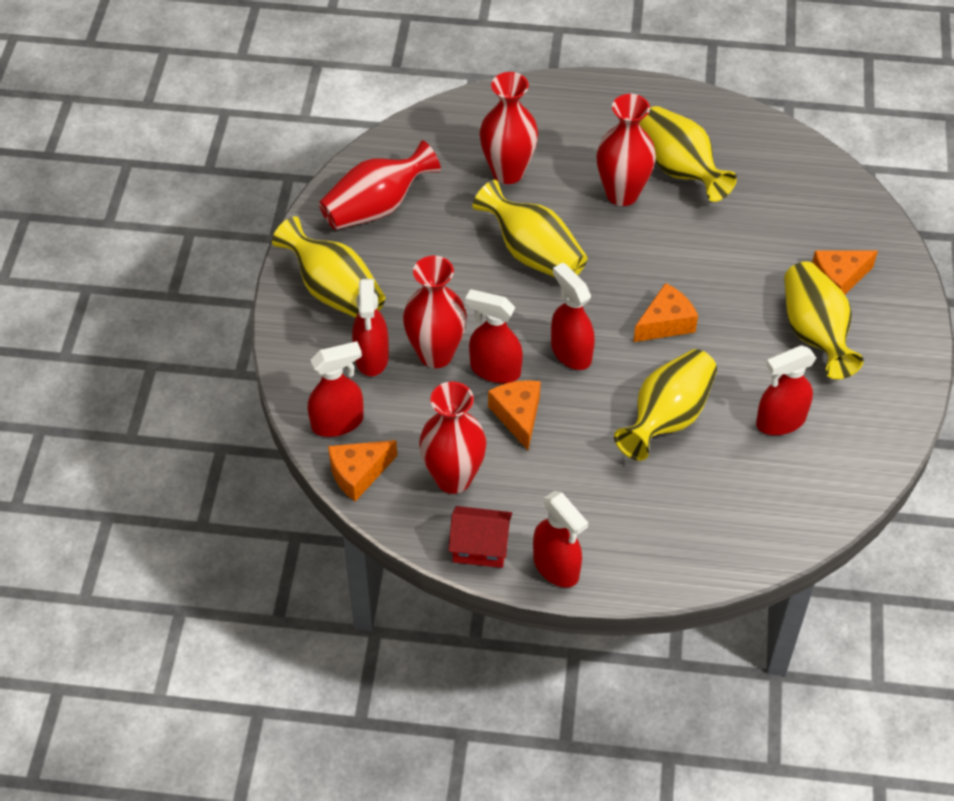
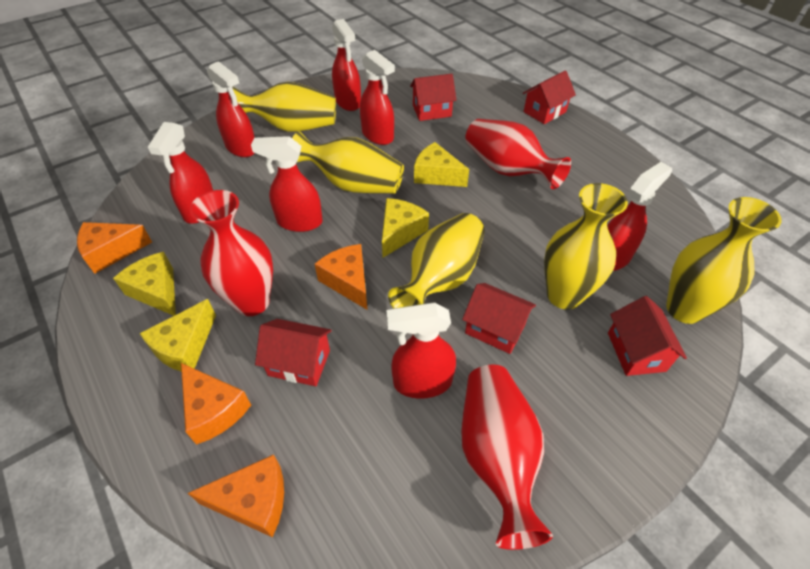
red house: [448,506,512,568] = 1 -> [255,319,332,386] [410,74,456,121] [462,283,536,354] [523,70,576,124] [608,296,687,376] = 5
red spray bottle: [308,341,364,437] [352,279,389,376] [465,289,523,383] [533,491,588,588] [551,263,595,370] [756,345,816,435] = 6 -> [148,122,213,224] [207,61,255,157] [251,136,323,232] [332,19,361,111] [360,50,395,145] [386,302,456,399] [607,162,672,271] = 7
red vase: [319,140,441,230] [403,256,467,368] [419,381,487,494] [480,72,538,184] [596,94,656,206] = 5 -> [190,190,273,316] [461,365,553,550] [465,119,571,189] = 3
yellow cheese: none = 0 -> [113,252,176,316] [139,299,216,371] [382,198,429,258] [414,142,469,187] = 4

